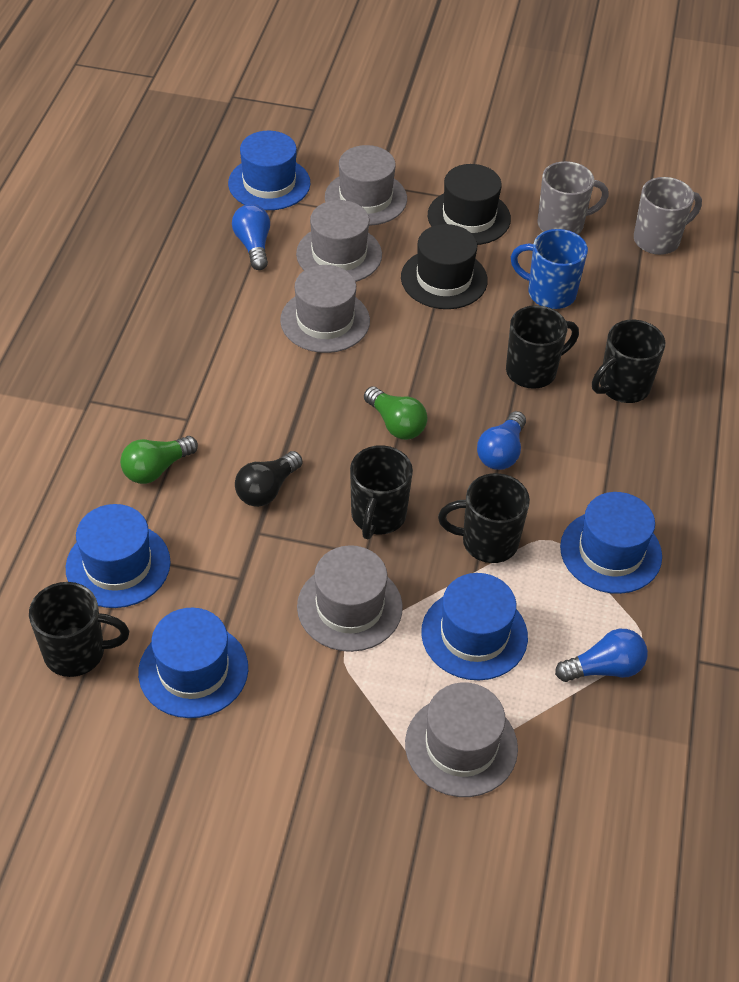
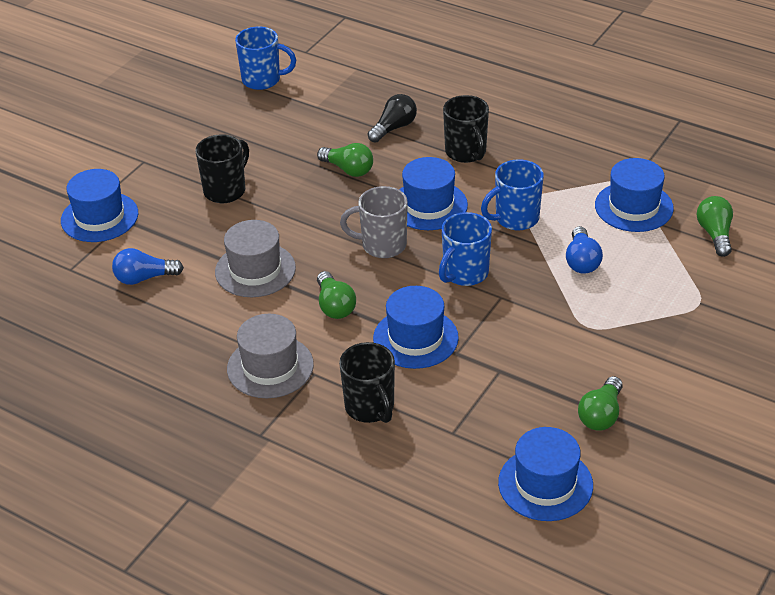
black hat: [401,224,488,309] [428,164,511,245] = 2 -> none = 0
black mug: [29,582,129,677] [350,445,413,539] [438,473,530,563] [506,305,579,389] [592,320,665,403] = 5 -> [195,134,249,203] [339,342,395,423] [443,95,489,163] = 3
blue light bulb: [232,204,270,270] [477,411,526,470] [555,629,648,682] = 3 -> [112,248,184,285] [566,226,603,274] = 2
blue mug: [511,229,588,309] = 1 -> [235,27,296,90] [439,212,492,286] [481,159,544,230] = 3
green light bulb: [120,436,198,484] [364,386,427,440] = 2 -> [317,143,373,177] [317,271,356,319] [578,376,623,431] [697,196,733,257] = 4
grey hat: [280,265,370,353] [296,200,382,282] [297,545,403,652] [325,145,407,226] [405,683,518,797] = 5 -> [215,220,296,297] [227,314,314,398] = 2
grey mug: [537,161,609,234] [634,177,702,255] = 2 -> [340,186,408,258] = 1

